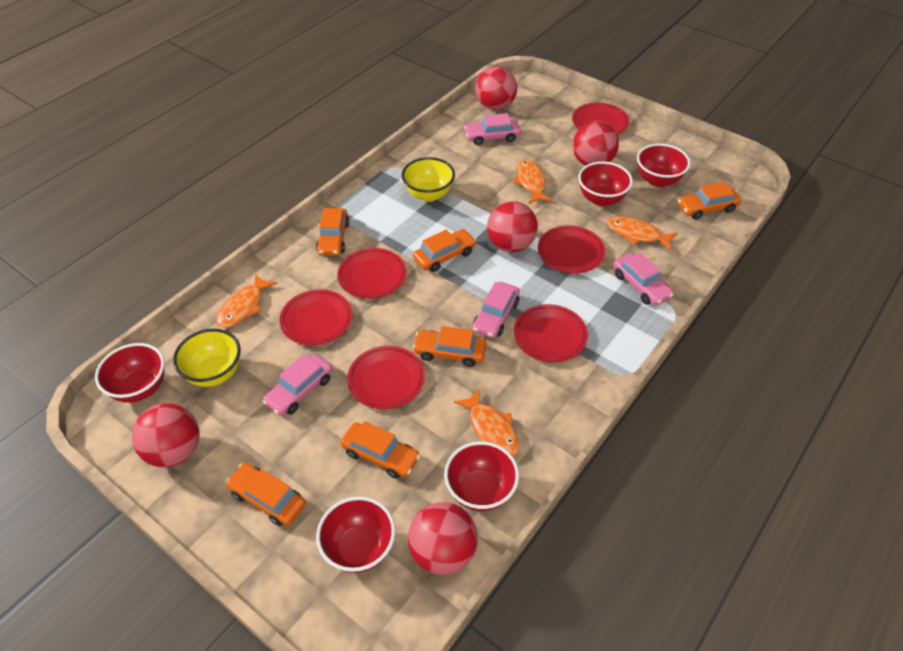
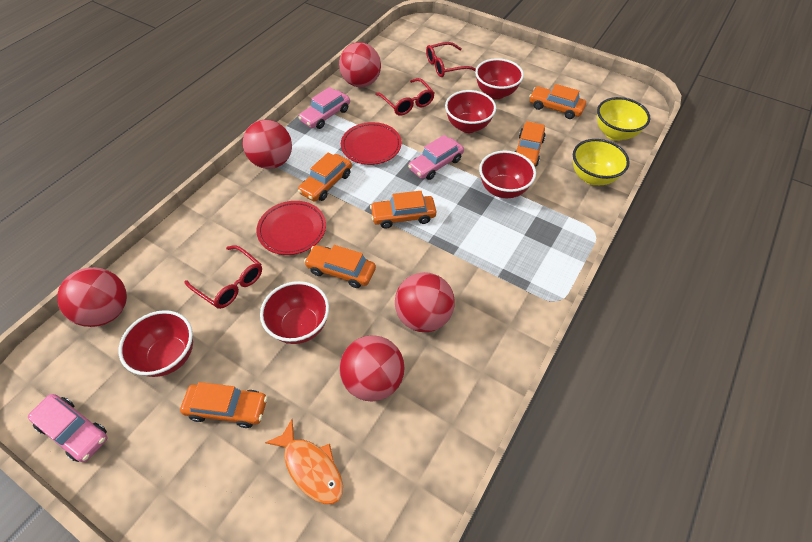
orange fish: [216,273,277,328] [454,389,519,456] [514,159,552,204] [607,216,677,250] = 4 -> [265,419,343,504] = 1
pink car: [262,354,333,416] [464,113,521,145] [472,282,520,338] [613,253,674,306] = 4 -> [28,394,108,462] [298,87,350,129] [408,135,464,180] = 3
red glasses: none = 0 -> [184,245,262,309] [375,78,434,116] [426,42,476,77] = 3
red plate: [280,289,352,345] [337,248,406,299] [347,346,425,409] [514,304,588,362] [538,225,605,274] [572,103,629,135] = 6 -> [256,201,326,255] [341,122,401,165] = 2

